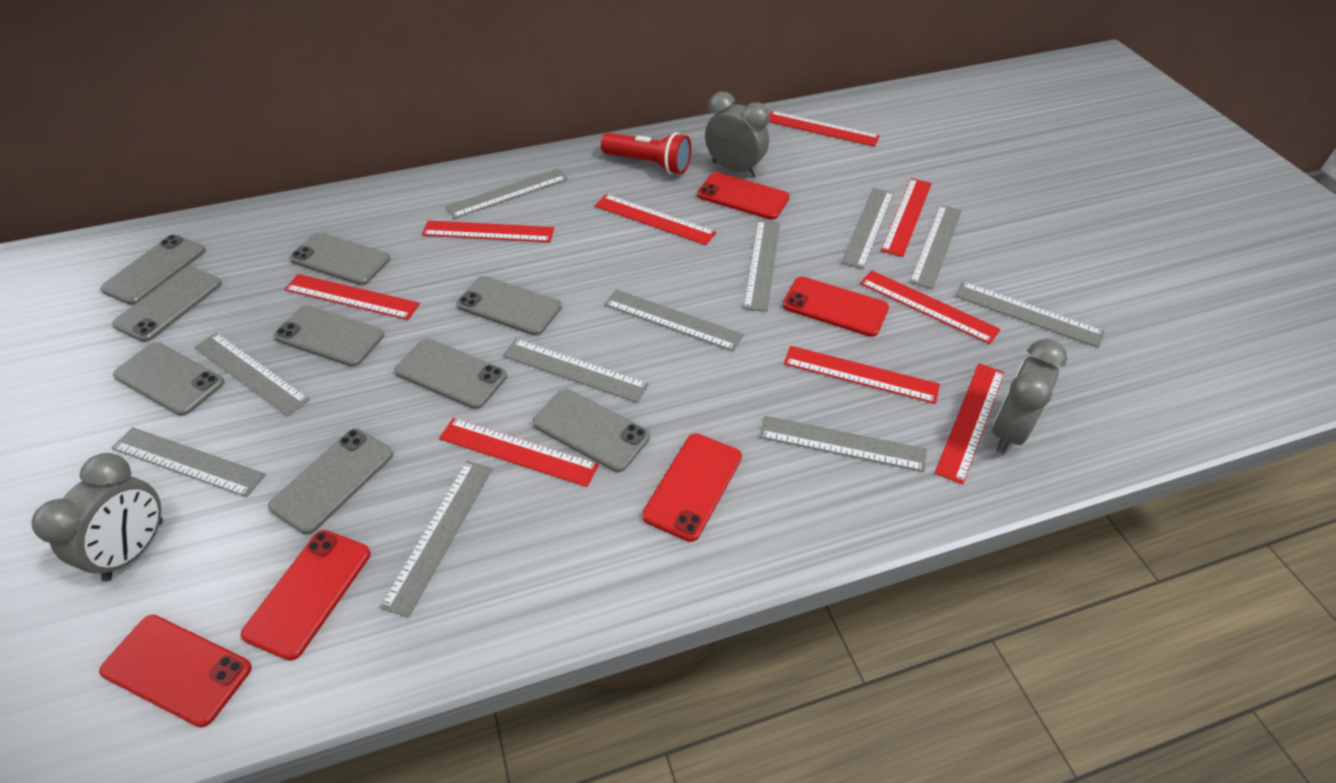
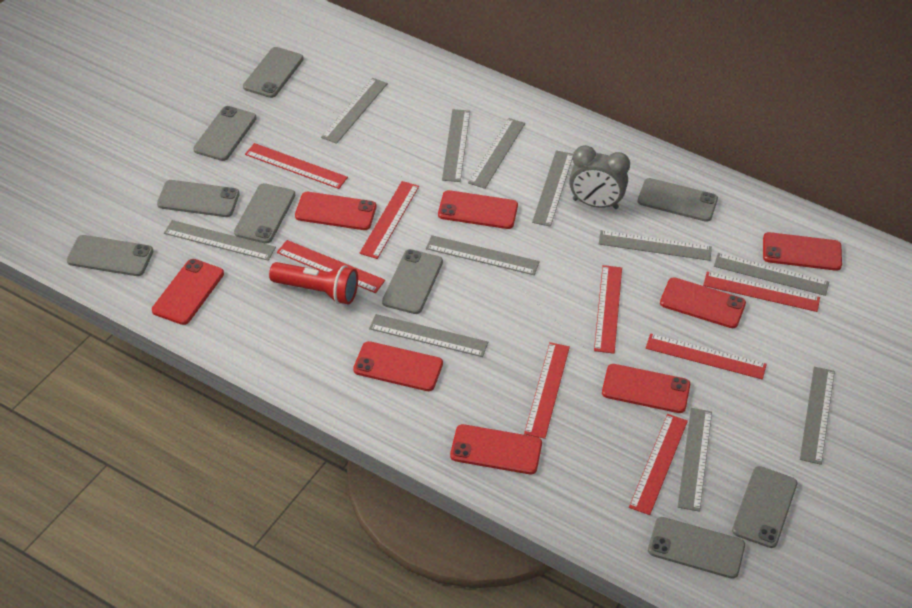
grey clock: [31,453,163,581] [705,92,769,177] [992,339,1067,453] = 3 -> [569,145,630,209] = 1
red phone: [99,615,252,728] [241,530,371,661] [642,433,742,542] [697,172,790,220] [782,277,889,337] = 5 -> [152,259,224,325] [295,192,376,230] [353,341,443,391] [438,190,518,229] [450,424,542,474] [602,364,690,413] [660,277,746,328] [763,232,842,271] = 8
red ruler: [284,274,420,320] [422,220,554,242] [439,418,599,487] [595,194,716,245] [769,111,880,147] [784,346,940,404] [860,270,1001,344] [881,178,932,257] [935,363,1005,485] = 9 -> [245,143,348,189] [277,240,385,293] [360,181,419,259] [524,342,570,439] [594,265,622,354] [629,414,688,515] [646,333,767,379] [703,272,820,312] = 8

